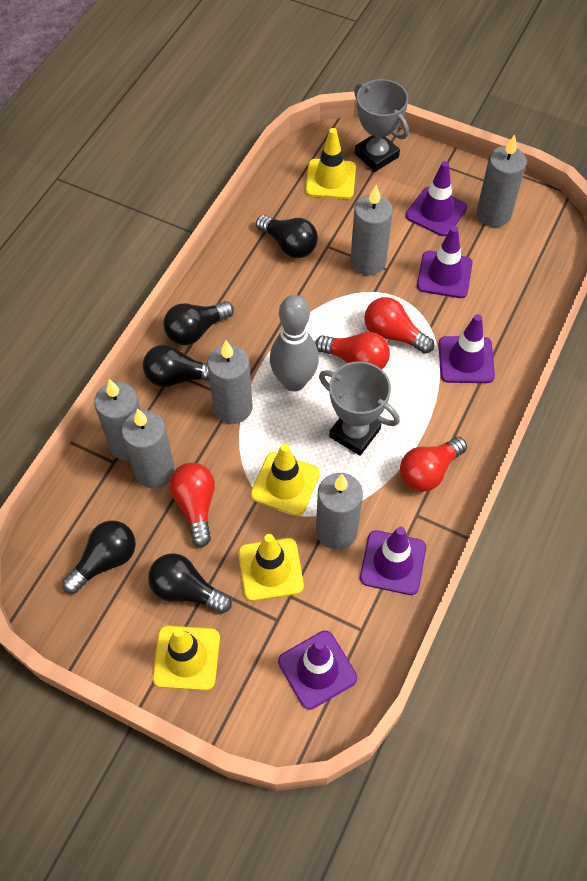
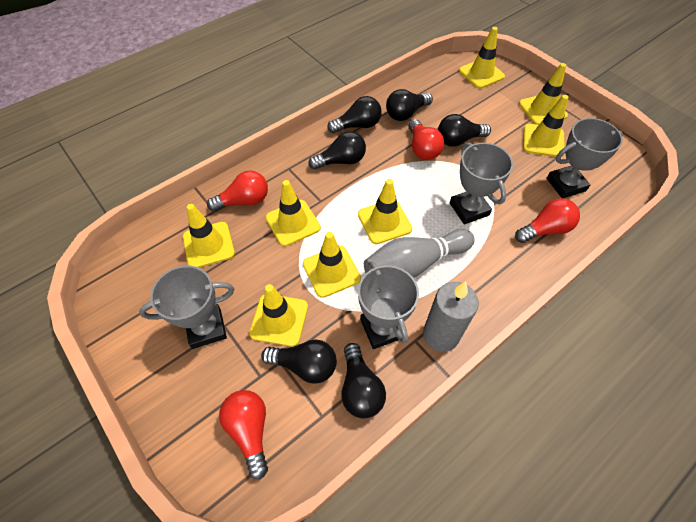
black light bulb: [62,520,136,594] [143,344,210,387] [148,553,232,613] [163,301,234,345] [256,215,318,258] = 5 -> [261,339,337,384] [309,131,366,170] [327,96,381,133] [341,343,386,418] [386,89,433,121] [438,114,491,147] = 6
grey candle: [94,379,141,461] [121,409,175,489] [207,341,253,424] [316,473,363,550] [350,185,393,275] [477,135,527,227] = 6 -> [423,282,479,352] = 1
grey trophy: [319,361,400,456] [354,79,409,172] = 2 -> [139,266,234,349] [358,261,419,349] [450,143,513,224] [547,118,623,198] = 4
purple traffic cone: [278,631,357,710] [360,527,426,595] [406,161,467,236] [417,226,473,298] [439,314,495,383] = 5 -> none = 0
yellow traffic cone: [152,626,220,691] [238,534,304,601] [250,444,320,516] [305,128,356,199] = 4 -> [183,204,235,268] [249,284,308,347] [266,180,321,246] [303,232,361,298] [358,179,412,244] [459,27,505,89] [519,63,568,125] [523,95,568,157] = 8

